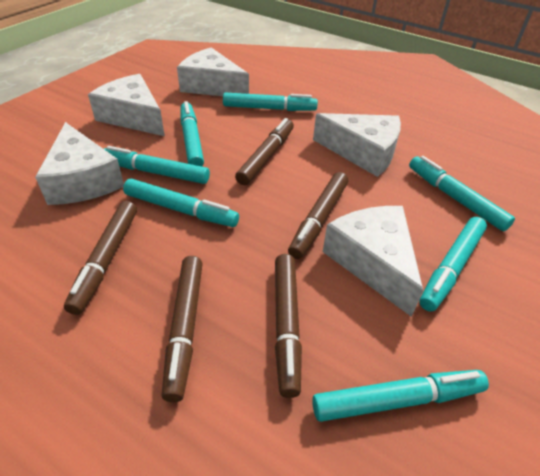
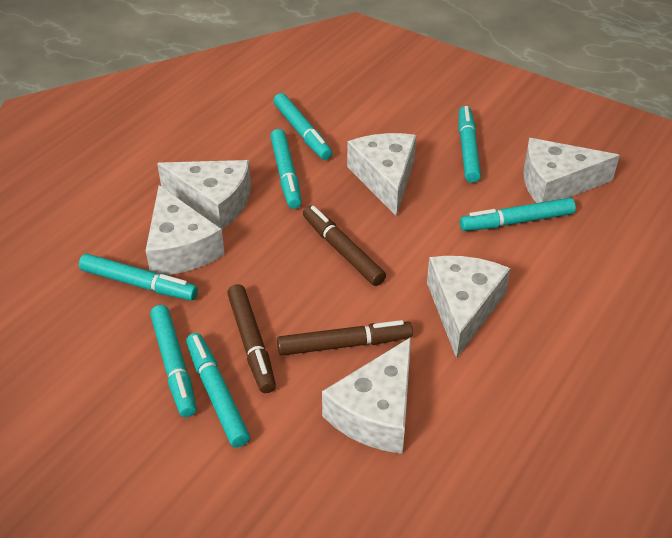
brown marker: [64,201,137,315] [162,256,203,402] [235,118,294,185] [275,254,302,398] [288,172,348,259] = 5 -> [227,284,276,393] [277,320,413,356] [303,206,386,286] = 3
white cheese: [35,122,124,205] [88,74,165,136] [177,47,249,96] [313,113,401,177] [323,206,423,317] = 5 -> [146,185,225,275] [157,160,251,230] [322,337,411,454] [347,133,416,216] [427,256,510,359] [523,138,620,203] = 6

